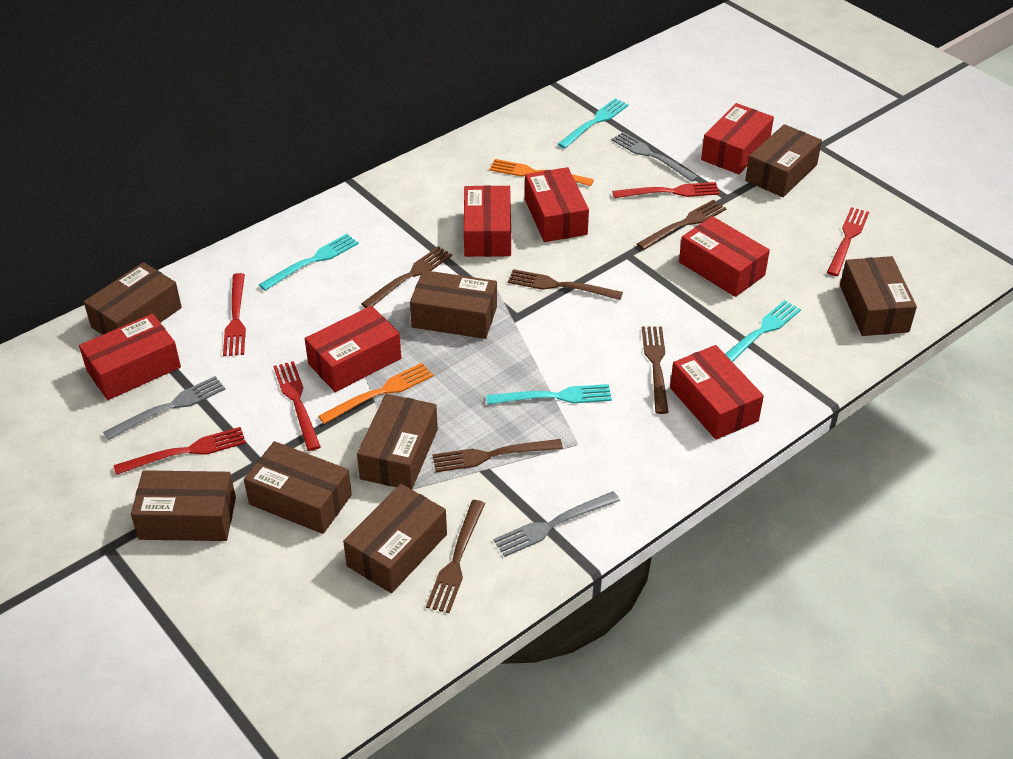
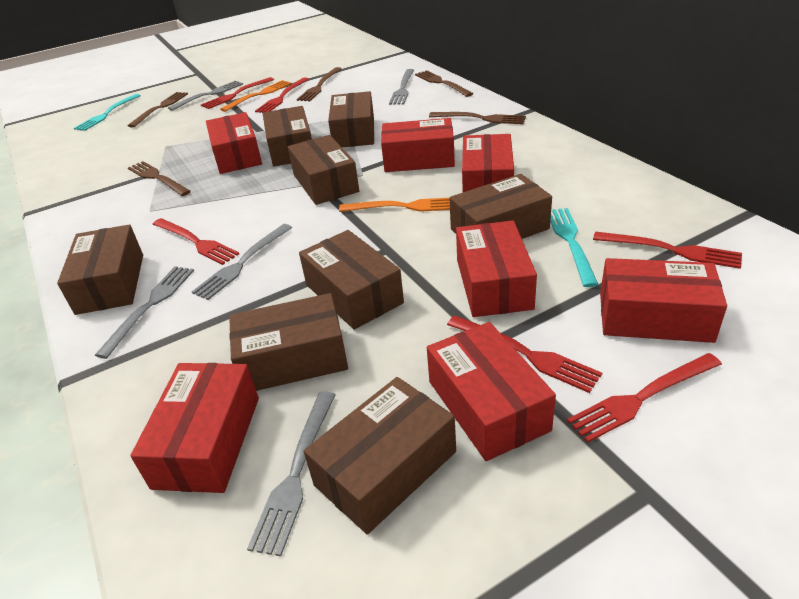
brown fork: [361,246,452,308] [426,500,485,613] [432,439,563,472] [508,269,623,300] [637,199,726,250] [642,326,669,414] = 6 -> [128,92,188,128] [128,161,191,196] [297,67,342,101] [415,70,473,97] [429,112,526,124] = 5
grey fork: [103,376,226,440] [493,491,620,557] [611,132,698,182] = 3 -> [95,266,194,359] [168,81,243,111] [192,224,292,300] [247,391,335,556] [389,69,414,105] = 5
red fork: [113,427,246,475] [223,273,246,356] [273,361,321,451] [612,182,720,198] [827,207,869,276] = 5 -> [152,218,239,265] [201,77,274,109] [255,77,309,113] [447,316,602,393] [567,353,722,443] [593,232,742,269] = 6
turquoise fork: [259,234,359,291] [486,384,612,405] [558,98,629,148] [725,300,801,362] = 4 -> [74,94,141,131] [550,208,599,287] = 2

